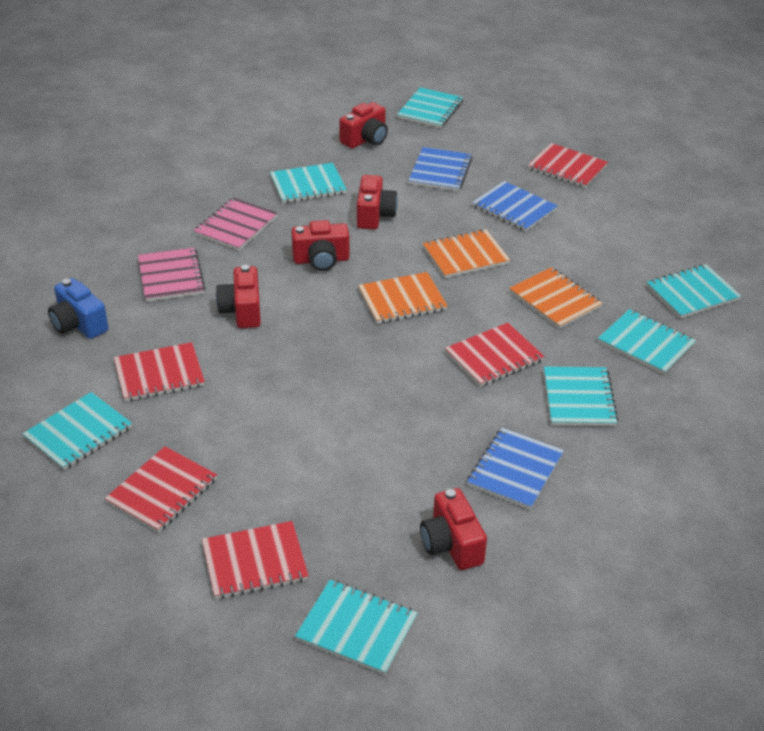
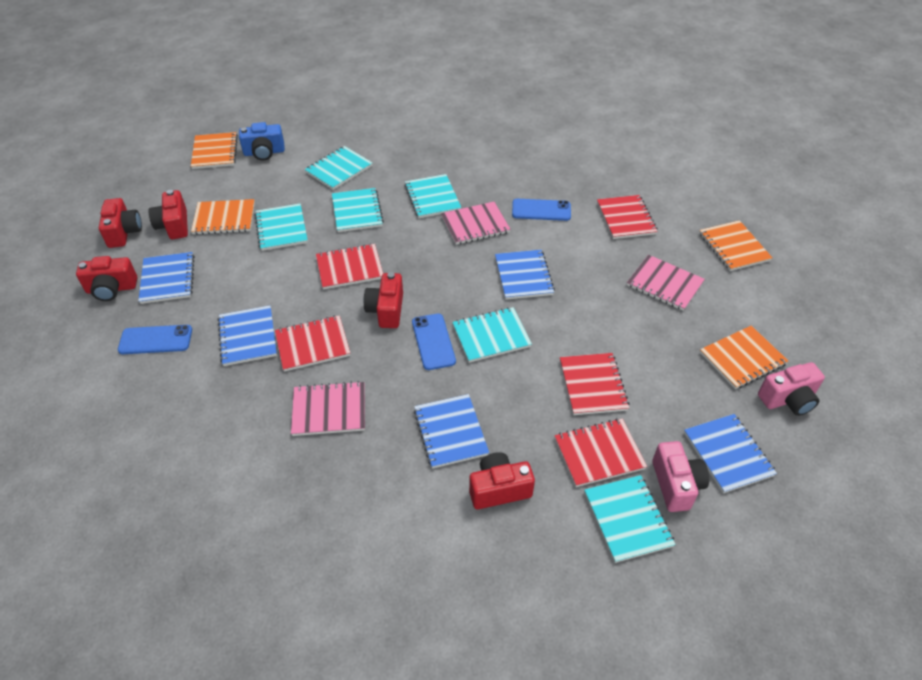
blue notebook: [408,147,473,191] [467,428,564,510] [472,181,558,232] = 3 -> [138,252,194,304] [218,305,277,366] [414,394,489,469] [495,250,555,300] [684,414,777,493] = 5
blue phone: none = 0 -> [118,325,192,354] [412,313,456,370] [512,199,571,221] = 3
orange notebook: [358,272,448,324] [423,229,510,278] [509,267,603,329] = 3 -> [191,132,238,169] [191,199,255,235] [699,220,772,271] [700,326,788,389] = 4
pink camera: none = 0 -> [652,441,709,512] [758,362,825,416] = 2
pink notebook: [138,248,206,302] [194,197,278,251] = 2 -> [291,381,365,436] [441,202,511,245] [627,255,705,311] = 3
turquoise notebook: [22,392,132,470] [270,163,347,203] [295,580,417,675] [397,87,463,128] [544,366,619,426] [598,309,696,375] [647,264,741,319] = 7 -> [255,204,308,251] [305,146,373,190] [332,188,384,232] [404,174,461,218] [452,307,532,363] [584,475,675,563] = 6

